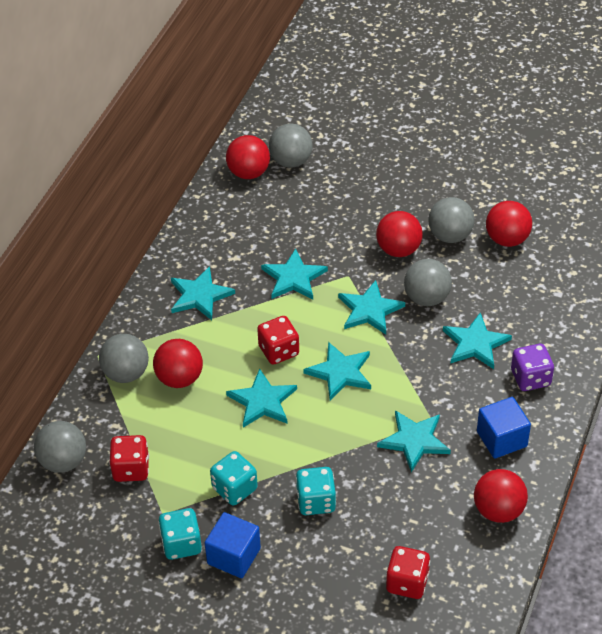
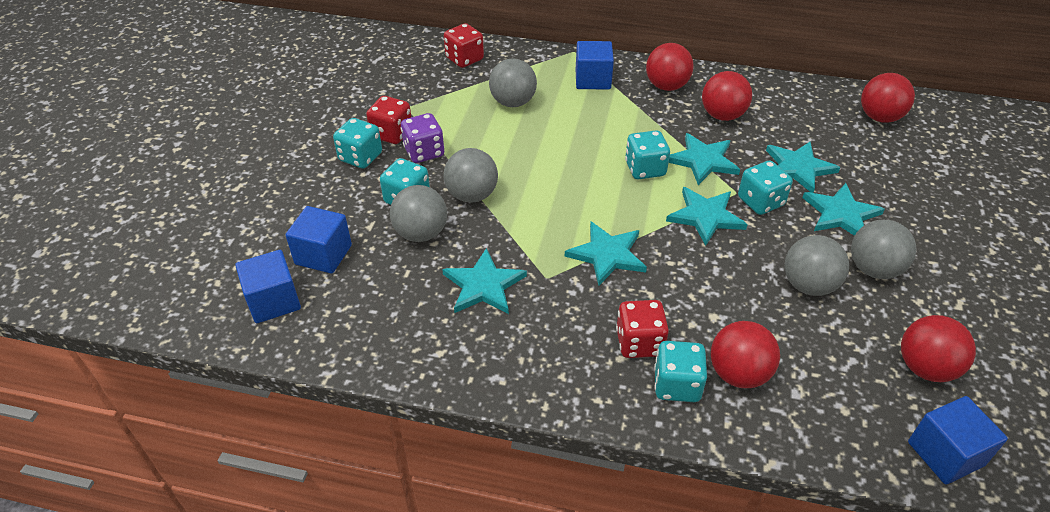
blue cube: [205,512,261,578] [477,397,531,459] = 2 -> [235,250,301,323] [285,206,352,274] [575,41,614,89] [908,396,1008,485] = 4
turquoise dice: [158,508,202,560] [210,451,258,506] [296,467,336,515] = 3 -> [333,118,382,169] [380,158,430,205] [625,130,670,179] [654,341,707,402] [738,161,793,215] = 5
turquoise star: [171,266,235,320] [226,368,297,428] [261,248,328,300] [303,342,371,400] [338,280,405,335] [377,410,451,472] [443,313,512,369] = 7 -> [442,248,527,314] [565,222,647,286] [666,187,748,246] [669,133,740,185] [766,141,840,193] [802,183,885,236] = 6

